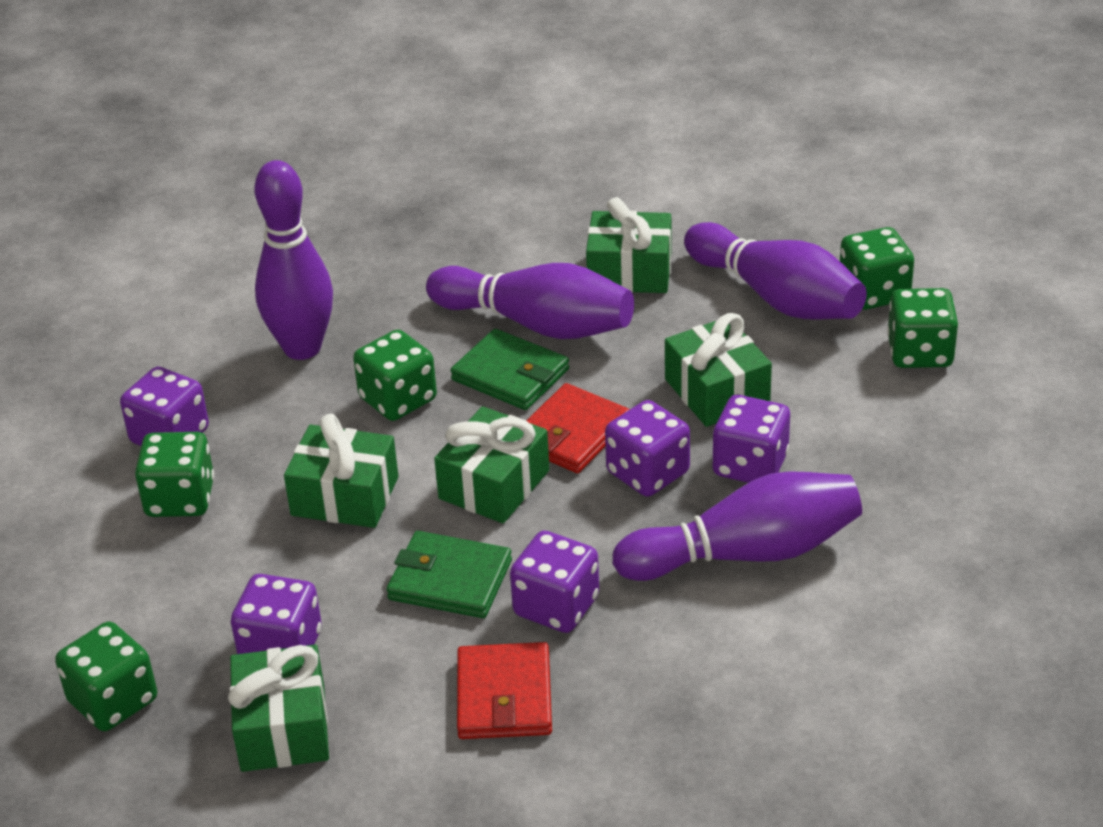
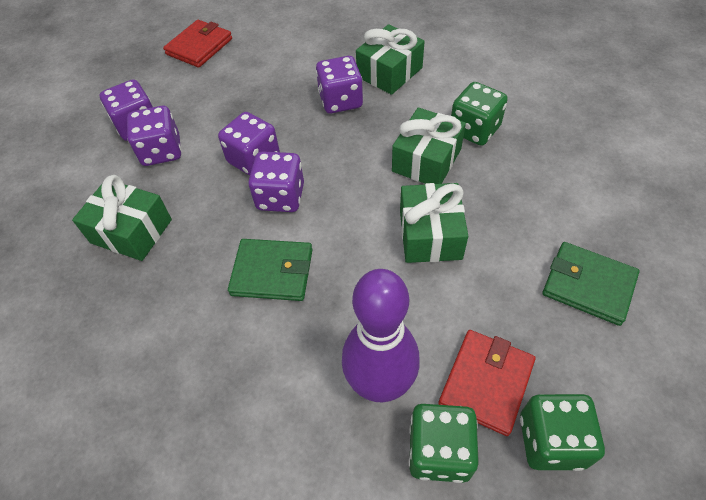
green dice: [55,621,157,731] [135,432,214,517] [353,330,437,421] [840,227,914,310] [887,288,958,368] = 5 -> [409,404,479,483] [451,82,508,146] [520,394,605,471] = 3
green gift: [228,645,329,772] [284,414,398,528] [434,406,550,523] [586,197,671,293] [665,313,772,427] = 5 -> [72,175,172,261] [356,24,425,95] [392,108,466,184] [400,183,468,263] = 4
purple bowling pin: [255,160,333,360] [426,263,634,339] [613,471,862,581] [684,222,867,320] = 4 -> [342,269,420,402] = 1

